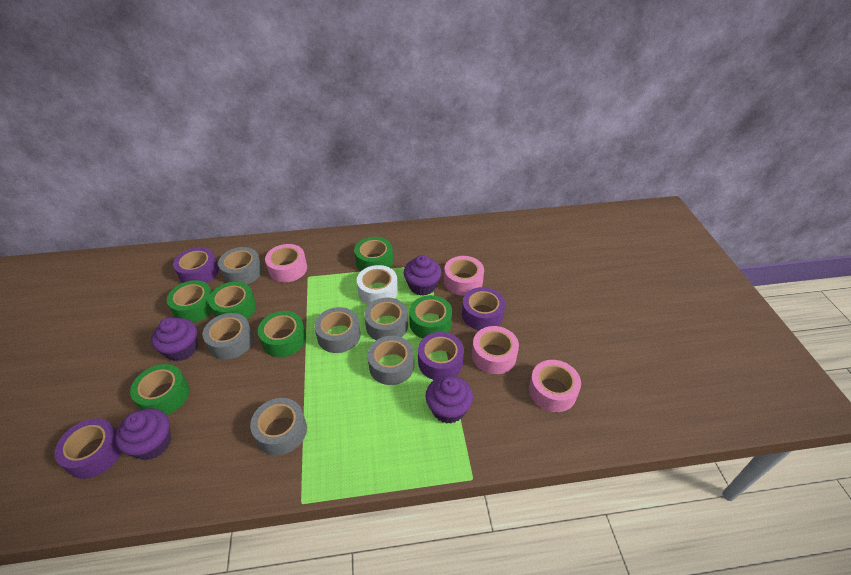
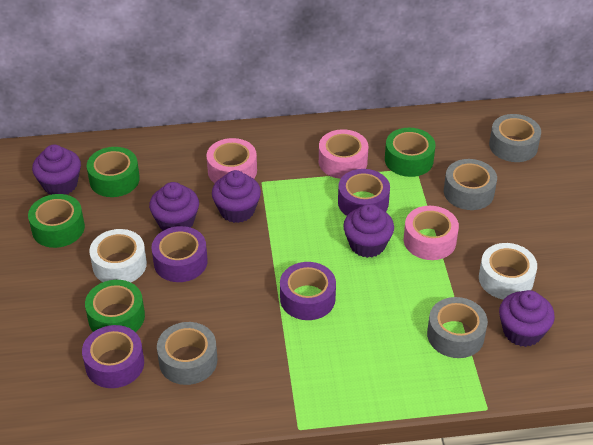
green tape: [130,364,189,415] [167,280,212,323] [208,282,256,319] [258,311,306,357] [354,237,393,271] [409,295,452,339] = 6 -> [28,194,85,248] [85,280,145,332] [87,147,140,197] [385,128,436,177] = 4
grey tape: [203,313,254,360] [218,247,262,284] [250,398,307,455] [314,307,361,353] [364,297,408,340] [367,336,414,385] = 6 -> [157,322,217,385] [427,297,488,358] [444,159,497,210] [489,114,541,162] = 4
pink tape: [265,244,307,283] [444,256,484,296] [472,326,519,374] [529,360,581,412] = 4 -> [206,138,257,183] [319,129,368,179] [404,206,459,260] = 3
purple cupcake: [115,408,171,460] [151,317,197,361] [404,255,442,296] [426,375,473,424] = 4 -> [32,145,81,195] [149,182,199,231] [212,170,261,223] [343,204,394,258] [499,290,555,347] = 5
white tape: [357,265,398,305] = 1 -> [89,229,147,282] [479,243,537,300] = 2

